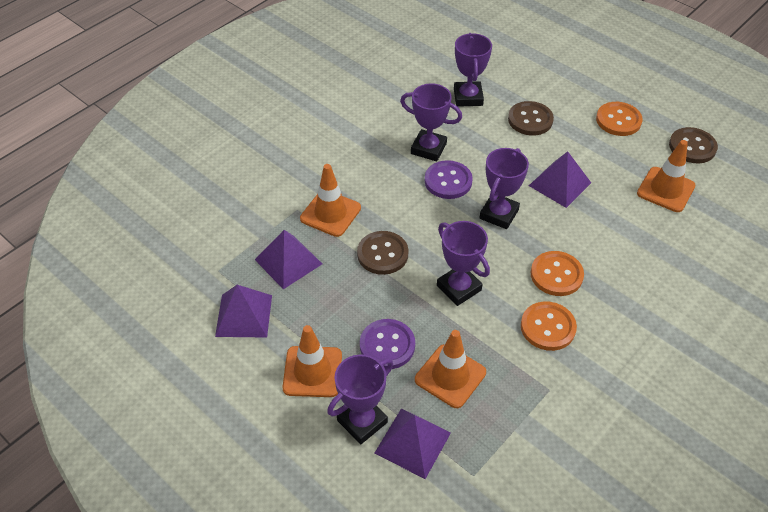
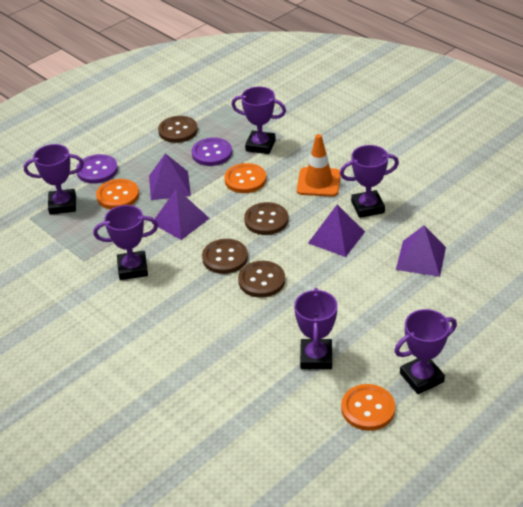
brown button: [357,231,409,275] [508,101,554,135] [669,127,718,163] = 3 -> [158,116,198,143] [202,239,248,274] [238,261,285,298] [244,202,288,235] = 4
orange traffic cone: [283,325,342,397] [300,164,361,237] [415,330,486,408] [637,140,695,212] = 4 -> [297,134,341,197] = 1
purple trophy: [327,354,393,444] [400,83,462,161] [437,221,490,306] [454,33,492,107] [479,148,529,229] = 5 -> [24,144,84,215] [93,205,158,280] [231,87,286,154] [294,288,338,369] [340,145,399,218] [394,309,457,394] = 6

